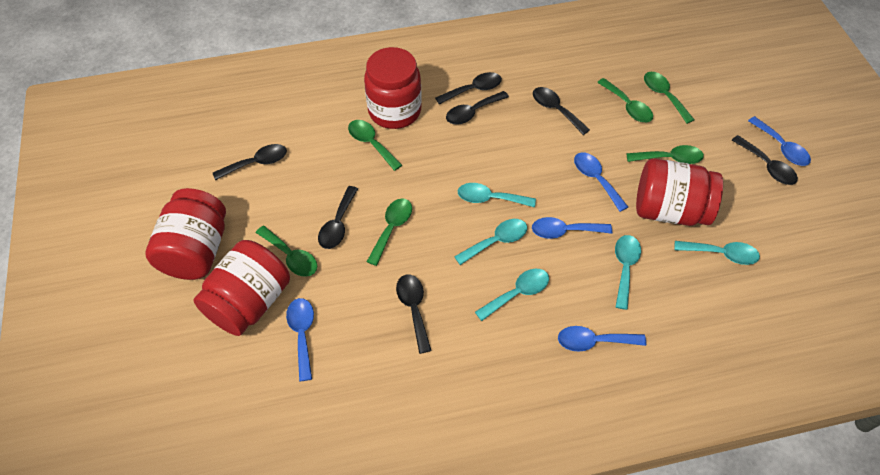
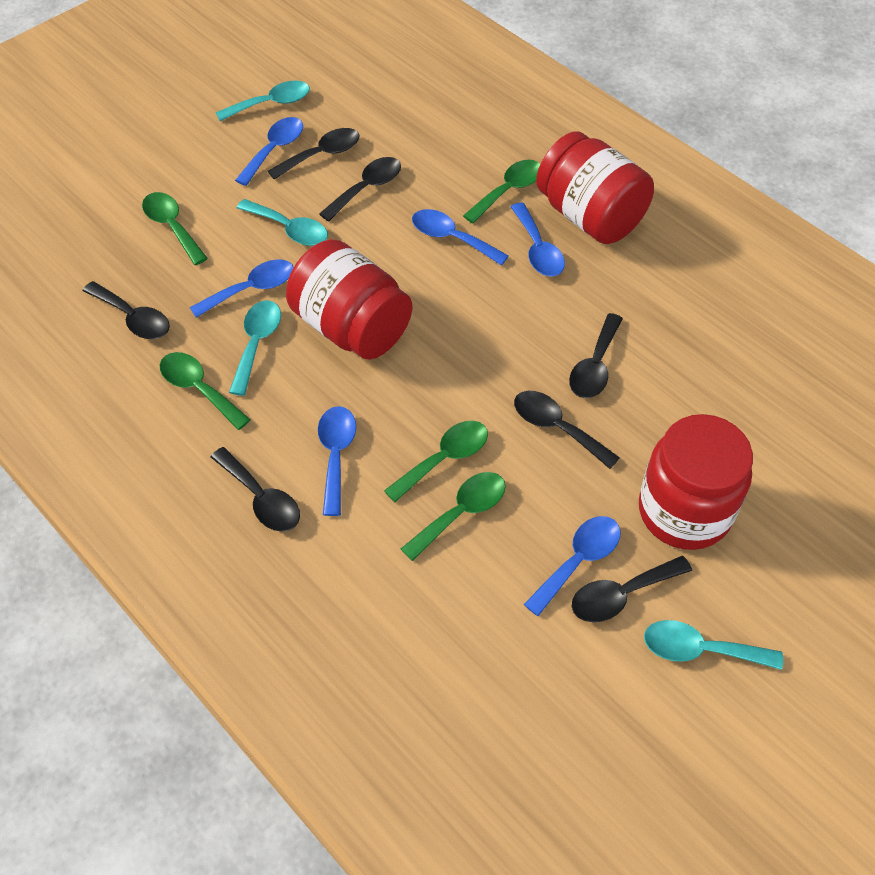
blue spoon: [286,298,314,381] [532,217,612,239] [558,326,646,352] [574,152,628,212] [748,116,811,166] = 5 -> [189,259,294,318] [235,117,303,186] [318,406,356,516] [412,209,509,265] [511,203,565,276] [524,516,620,616] = 6
green spoon: [256,226,317,277] [348,120,402,171] [367,199,412,266] [597,78,653,122] [626,145,704,164] [644,72,694,124] = 6 -> [142,192,208,265] [160,352,251,430] [384,421,488,502] [401,472,505,561] [463,160,540,223] = 5
red jar: [145,188,226,280] [194,240,290,336] [364,47,422,129] [636,159,723,226] = 4 -> [286,239,412,360] [536,132,654,244] [639,414,753,550] = 3
turquoise spoon: [454,219,527,265] [458,183,536,207] [475,269,549,321] [615,235,641,310] [674,241,760,265] = 5 -> [216,81,310,121] [229,300,281,396] [237,199,328,246] [644,620,783,670] = 4

